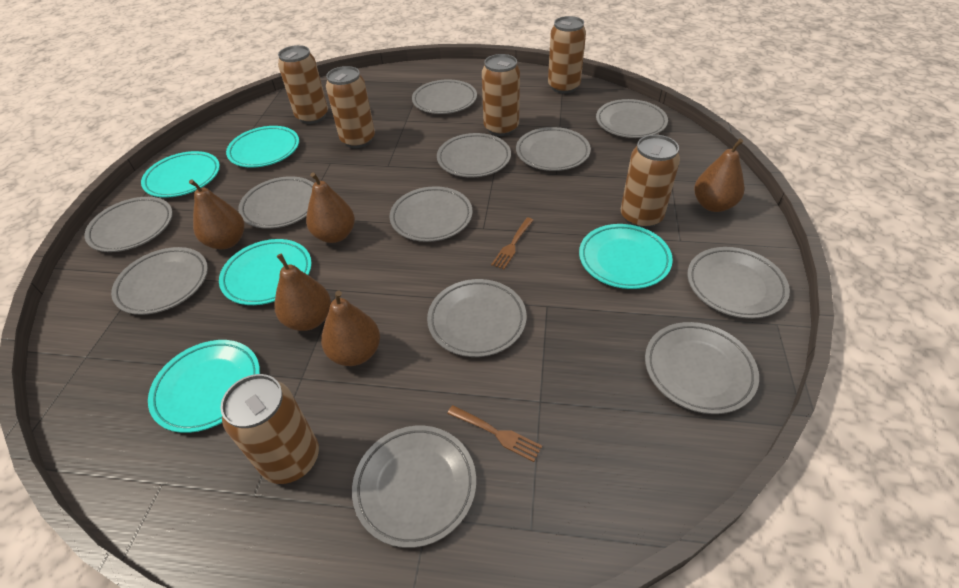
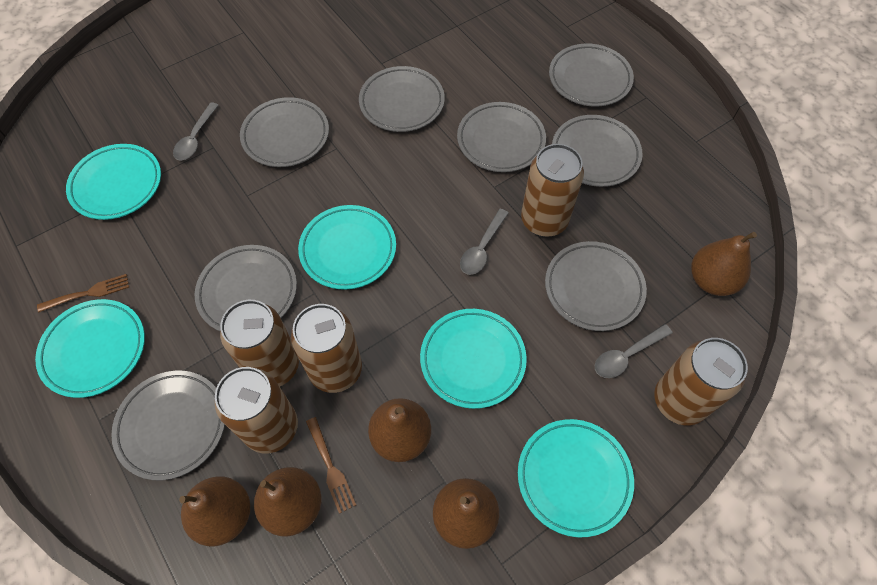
brown can: [220,374,319,484] [278,45,328,124] [326,66,375,148] [482,54,520,136] [548,16,586,94] [621,135,680,229] = 6 -> [215,367,298,453] [220,300,299,386] [291,304,362,393] [521,144,584,237] [654,338,748,426] = 5
grey plate: [84,197,173,252] [111,247,208,315] [238,176,314,229] [352,426,476,548] [389,186,473,242] [412,79,477,114] [427,279,527,357] [437,133,511,177] [516,127,591,171] [596,99,668,138] [645,322,759,414] [687,247,790,319] = 12 -> [111,371,225,480] [195,245,297,331] [240,97,329,167] [359,66,445,132] [457,102,546,172] [545,241,647,331] [549,44,634,107] [552,115,642,187] = 8
grey spoon: none = 0 -> [173,102,219,160] [460,209,509,275] [595,324,672,378] = 3

